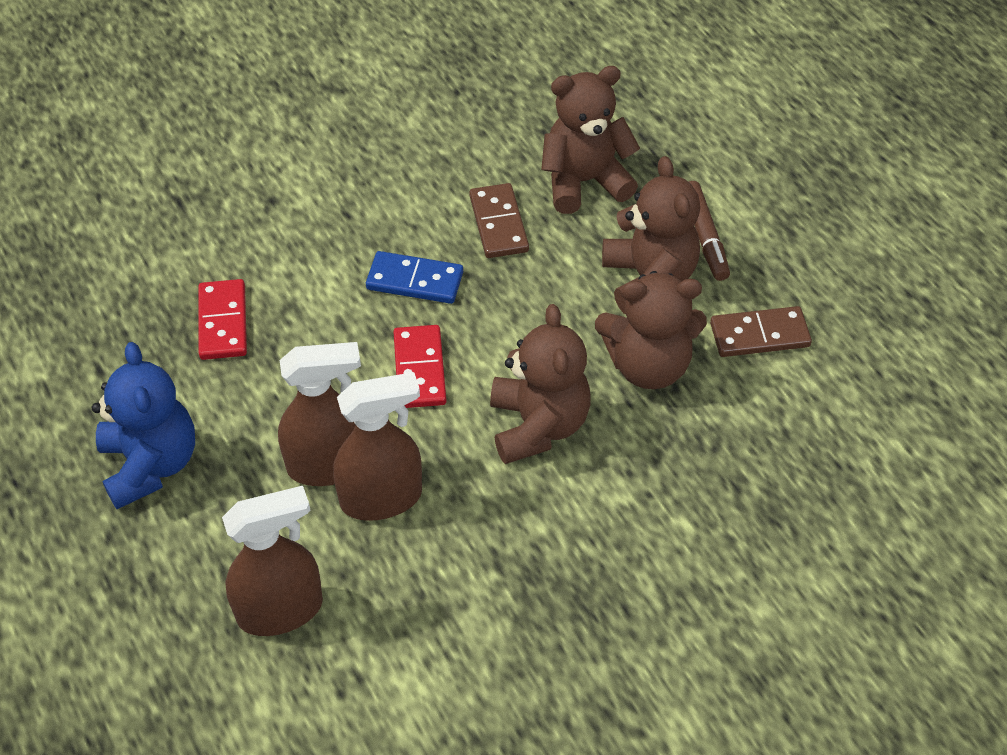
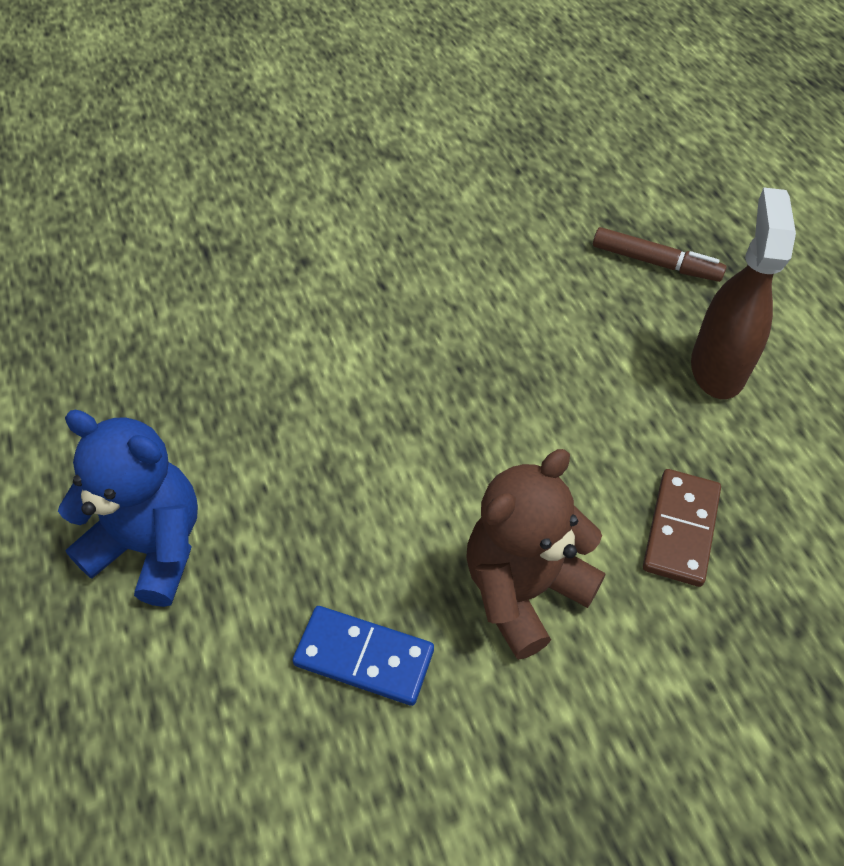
brown domino: [469,183,529,258] [710,306,812,357] = 2 -> [643,469,721,587] = 1
brown spray bottle: [222,486,323,636] [278,342,361,486] [333,372,422,521] = 3 -> [691,187,796,399] = 1
brown teddy bear: [490,304,591,464] [541,66,640,214] [595,271,707,389] [602,156,700,314] = 4 -> [466,449,606,660] = 1
red domino: [198,279,247,360] [393,325,446,408] = 2 -> none = 0

